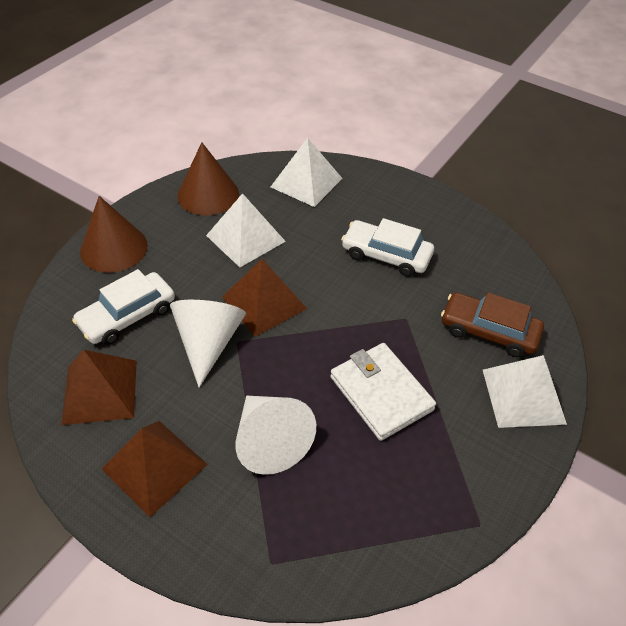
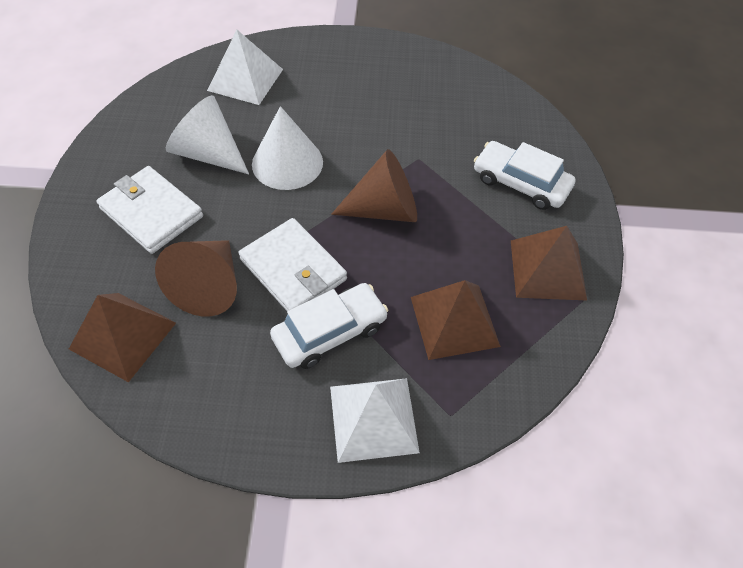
brown car: [441,292,544,357] = 1 -> none = 0
white pyramid: [206,193,286,267] [271,138,342,207] [483,355,567,428] = 3 -> [207,30,283,105] [330,378,420,463] = 2
white wallet: [330,343,436,441] = 1 -> [96,166,203,254] [238,218,347,312] = 2

